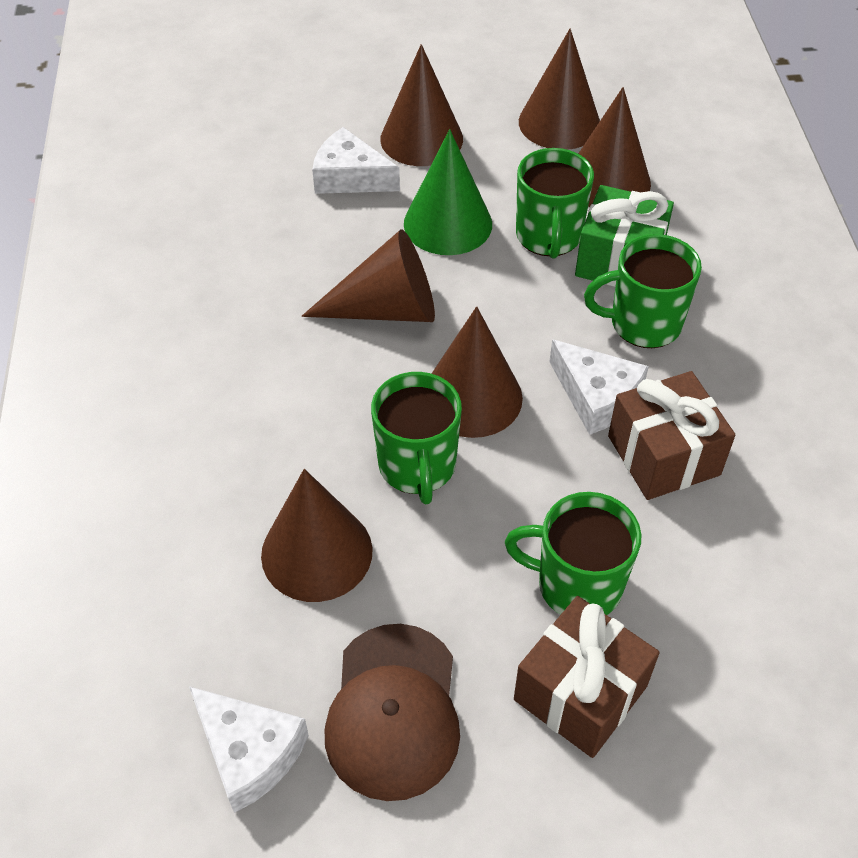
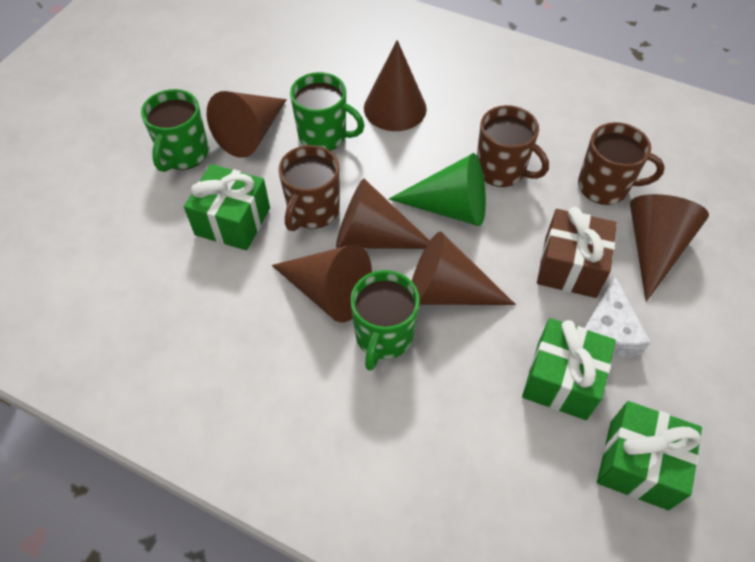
brown cap: [325,624,460,801] = 1 -> none = 0
brown gift: [514,596,660,758] [608,371,735,500] = 2 -> [537,207,617,298] = 1
brown mug: none = 0 -> [278,145,340,231] [477,105,549,187] [578,122,665,205] = 3
green gift: [575,185,674,287] = 1 -> [184,164,270,250] [522,318,616,420] [597,401,702,510] = 3
green mug: [371,372,462,504] [505,492,641,615] [516,148,594,259] [584,234,702,348] = 4 -> [141,89,209,172] [290,72,365,151] [351,270,420,371] = 3
white cheese: [189,686,309,813] [312,127,400,194] [549,339,649,435] = 3 -> [585,277,651,357] = 1

